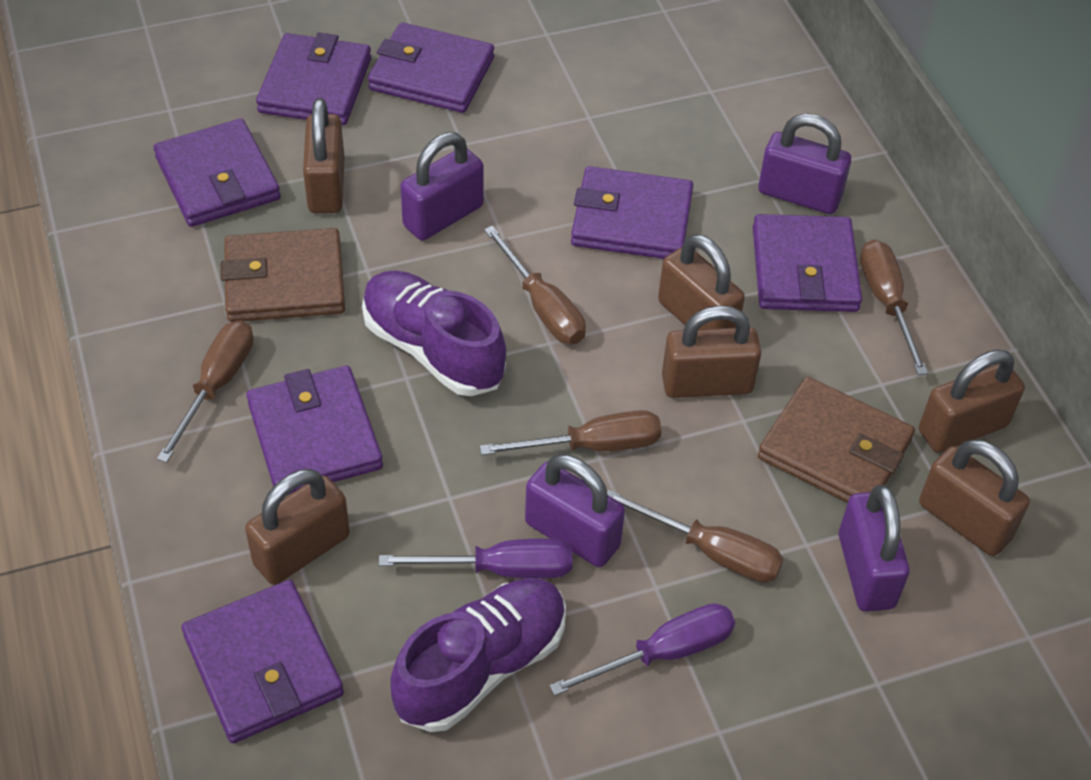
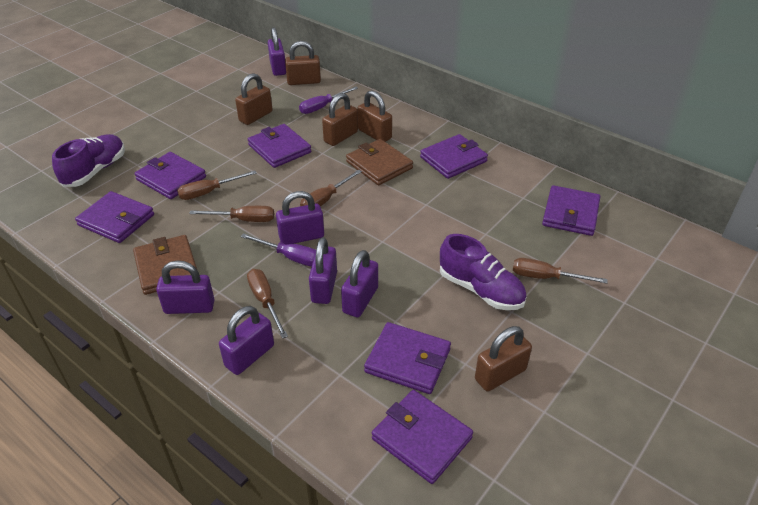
brown padlock: [245,469,350,585] [303,98,344,213] [658,234,745,329] [662,305,761,398] [919,349,1025,453] [919,439,1030,556] = 6 -> [235,73,272,125] [285,41,321,85] [322,93,358,146] [357,90,392,142] [475,326,532,391] = 5
purple padlock: [400,132,484,241] [525,454,625,567] [758,113,851,214] [839,485,910,612] = 4 -> [156,260,215,314] [219,306,274,375] [268,27,286,76] [276,191,324,244] [309,237,337,304] [341,250,378,317] = 6

